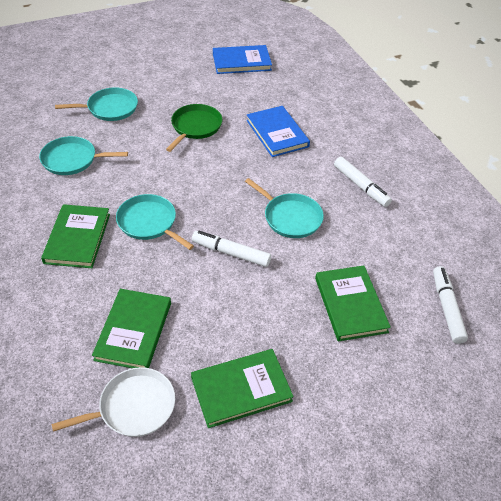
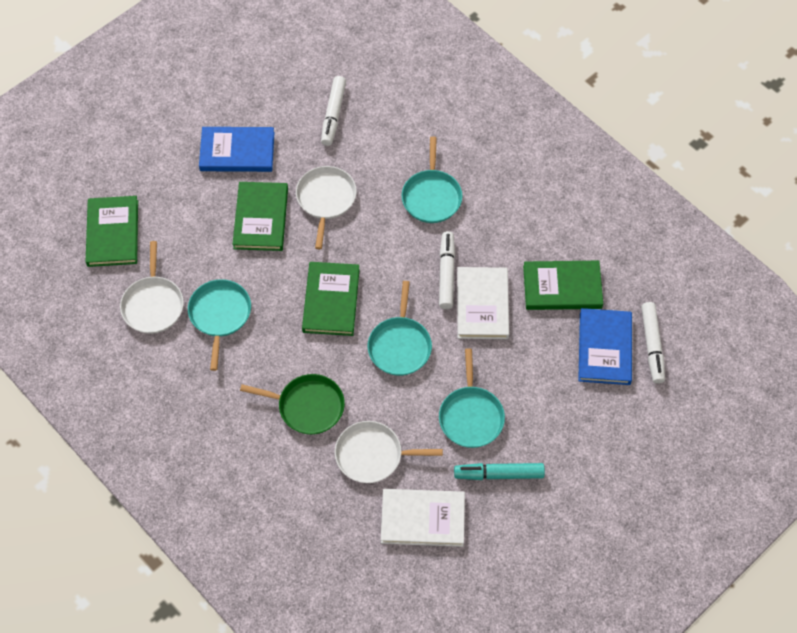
turquoise marker: none = 0 -> [454,463,545,480] = 1
white book: none = 0 -> [381,489,465,547] [457,267,509,339] = 2
white pan: [51,367,175,437] = 1 -> [120,241,184,334] [296,166,357,249] [335,421,443,483] = 3

